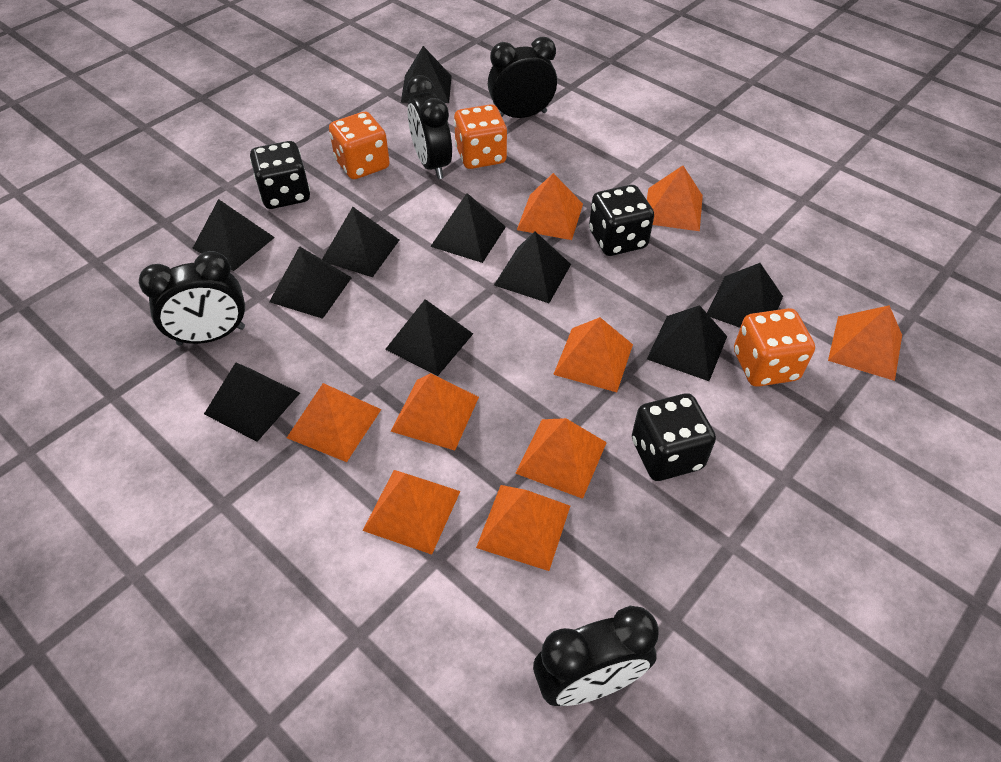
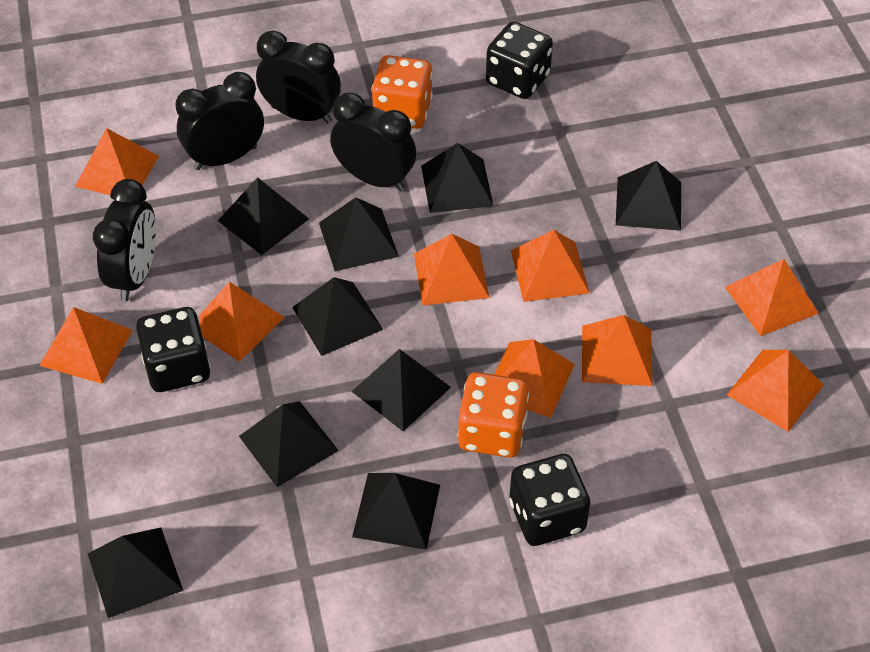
black pyramid: [192,199,275,271] [204,362,300,442] [269,246,352,319] [322,207,399,277] [385,299,473,376] [401,46,452,103] [430,193,506,263] [494,232,571,303] [647,305,727,381] [707,263,783,328] = 10 -> [88,527,183,618] [218,177,309,255] [239,401,339,487] [292,277,383,356] [319,197,399,271] [351,349,451,431] [352,473,440,550] [421,143,494,213] [616,161,681,231] = 9
orange dice: [329,112,390,179] [454,104,507,169] [734,308,815,387] = 3 -> [371,55,433,129] [458,372,529,458] = 2

